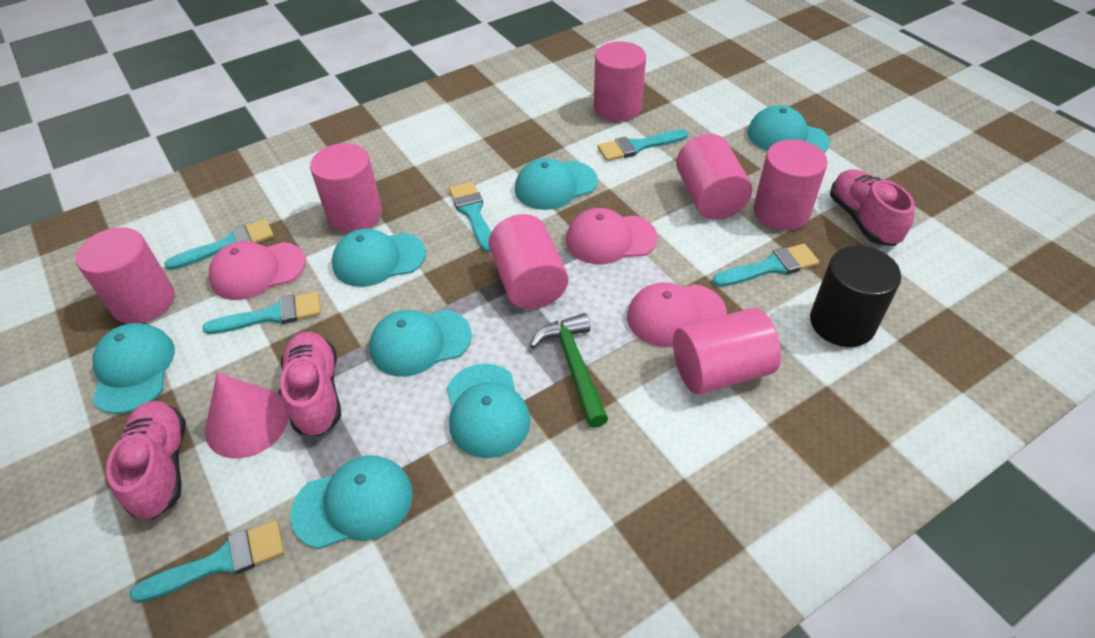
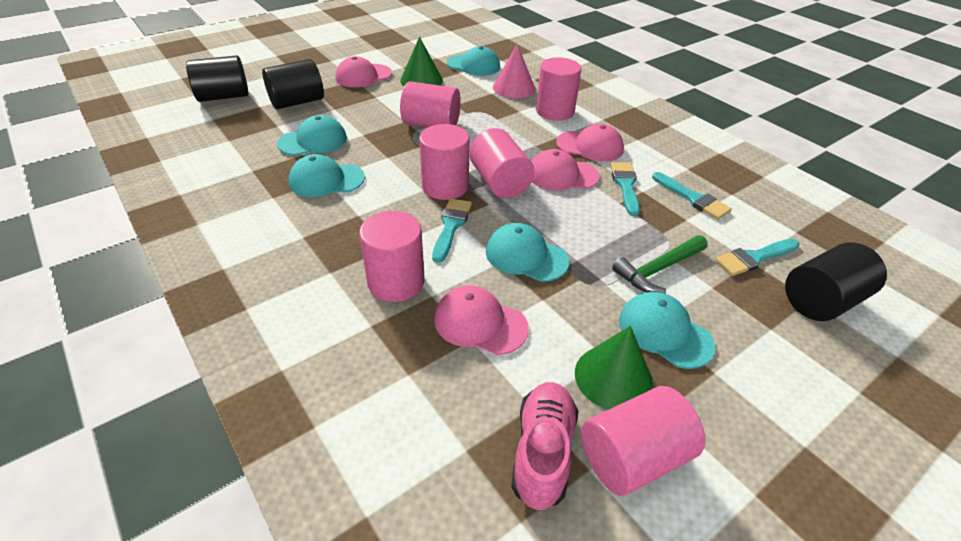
black cylinder: [810,246,901,347] = 1 -> [186,55,248,102] [262,59,324,109] [785,242,887,321] = 3
green cone: none = 0 -> [400,37,443,86] [575,326,653,410] = 2
pink cap: [209,241,306,300] [566,208,658,264] [627,282,727,347] = 3 -> [336,56,392,87] [434,285,529,355] [531,149,600,190] [556,124,624,162] = 4
pink cylinder: [75,227,175,324] [310,143,382,233] [488,214,568,309] [594,42,646,121] [673,308,781,395] [676,134,752,220] [753,139,828,230] = 7 -> [359,211,425,302] [400,81,461,127] [419,124,469,200] [469,128,534,198] [536,57,581,121] [581,386,705,496] = 6
pink shoe: [106,401,186,519] [280,332,341,436] [830,169,915,246] = 3 -> [511,382,578,510] = 1
turquoise brush: [130,520,284,603] [164,219,274,270] [203,291,321,334] [449,181,491,253] [598,129,688,161] [712,244,819,287] = 6 -> [432,199,472,263] [610,162,640,216] [652,172,732,220] [715,239,799,276] = 4
turquoise cap: [93,323,175,414] [290,455,413,549] [332,229,426,287] [369,310,472,377] [447,364,531,458] [515,158,598,210] [748,105,830,153] = 7 -> [277,115,347,156] [289,154,365,197] [447,46,500,76] [486,223,569,282] [619,292,715,369] = 5

